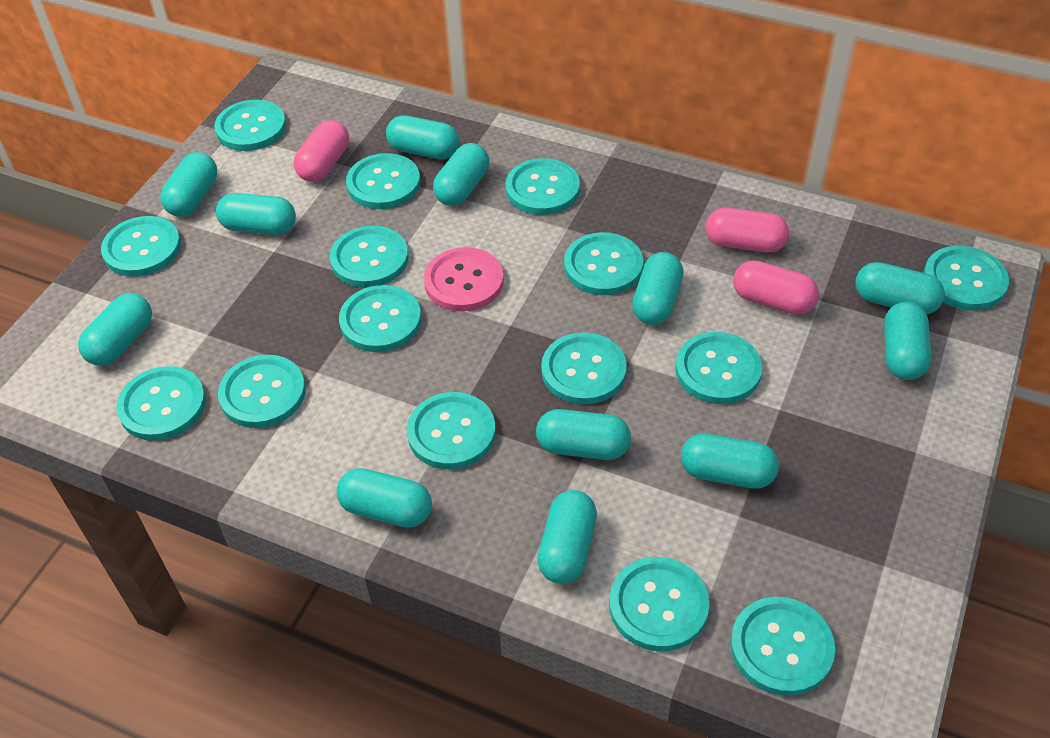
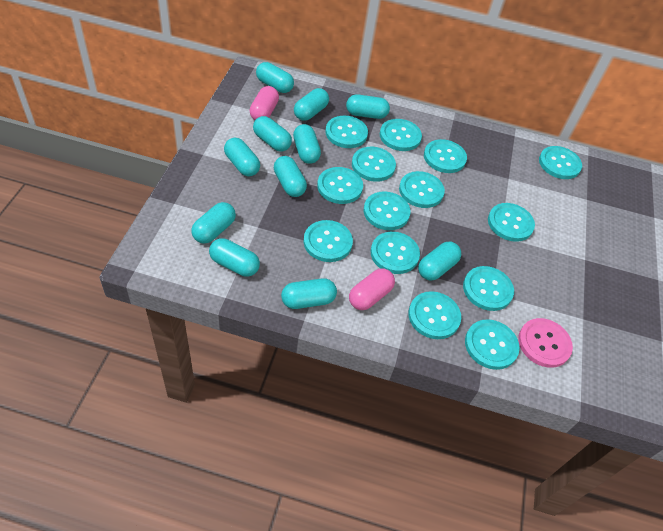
pink capsule: [294,120,349,182] [706,208,789,253] [733,260,819,315] = 3 -> [250,86,279,120] [349,269,395,310] = 2
turquoise button: [101,216,181,277] [116,366,206,441] [214,100,286,151] [218,355,306,428] [330,226,409,288] [339,285,421,352] [346,153,420,209] [407,392,496,469] [505,158,580,215] [541,332,627,405] [564,232,643,295] [609,557,709,651] [675,332,762,404] [730,597,835,696] [924,246,1009,310] = 15 -> [304,220,353,262] [317,167,363,204] [325,116,368,148] [352,147,396,182] [364,191,410,230] [371,232,420,274] [380,119,422,151] [399,171,445,208] [408,291,461,339] [424,139,467,173] [463,266,514,311] [465,319,520,370] [488,203,535,242] [539,146,582,179] = 14
turquoise capsule: [78,293,152,365] [160,152,217,217] [216,193,296,235] [337,468,432,528] [386,115,459,159] [433,143,489,206] [536,409,631,460] [537,490,597,584] [632,252,683,325] [681,433,779,489] [855,262,945,314] [884,302,931,380] = 12 -> [191,202,236,244] [209,238,260,277] [224,138,260,176] [253,116,292,152] [256,62,294,93] [274,156,307,197] [281,278,337,309] [293,124,321,164] [294,88,329,121] [346,94,390,119] [418,242,461,280] = 11

